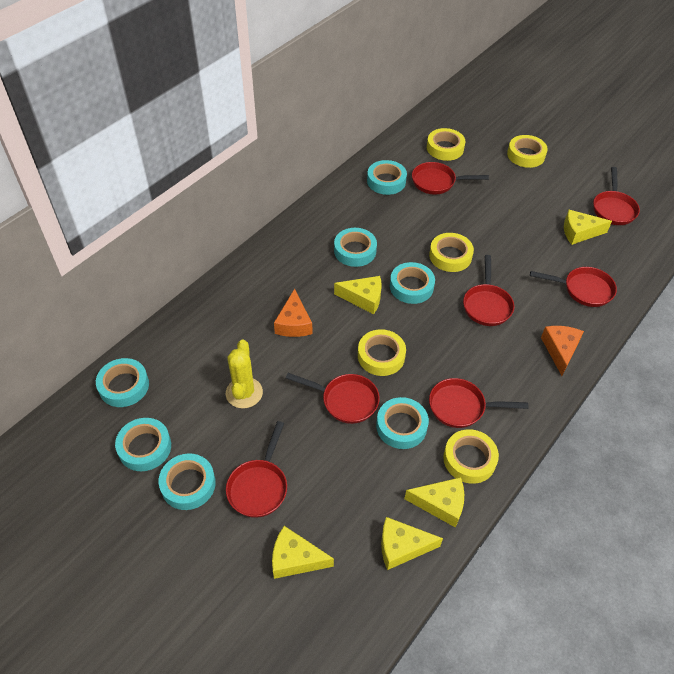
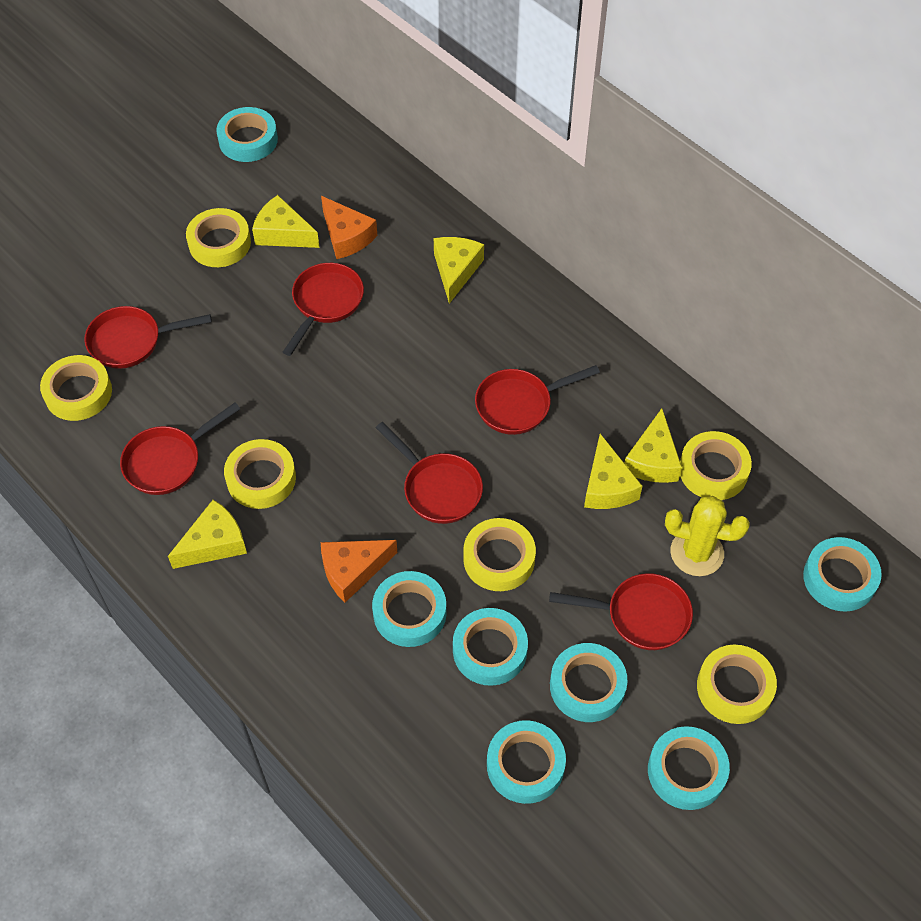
red pan: [226,421,287,518] [286,373,380,424] [412,162,489,194] [429,378,528,428] [463,255,514,326] [530,267,617,307] [593,167,640,225] = 7 -> [85,306,212,369] [120,403,240,495] [283,263,364,356] [376,422,483,524] [475,365,600,435] [549,573,693,650] = 6
yellow tape: [358,329,406,376] [427,128,465,161] [429,233,474,272] [443,429,499,484] [507,135,548,168] = 5 -> [40,355,112,421] [186,208,251,267] [224,439,296,509] [463,518,536,591] [680,431,752,500] [697,645,777,724] = 6

